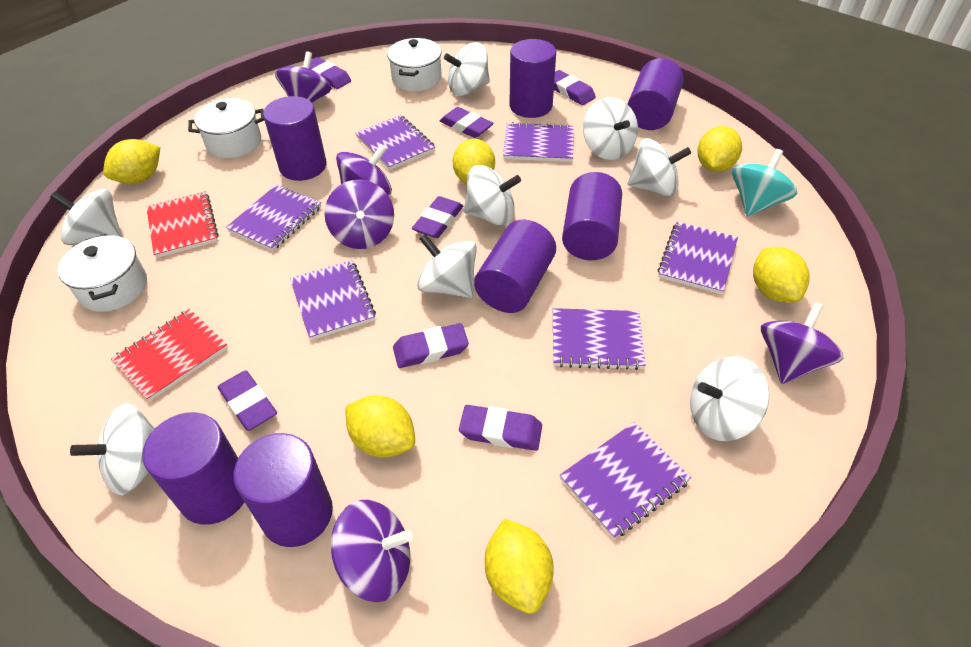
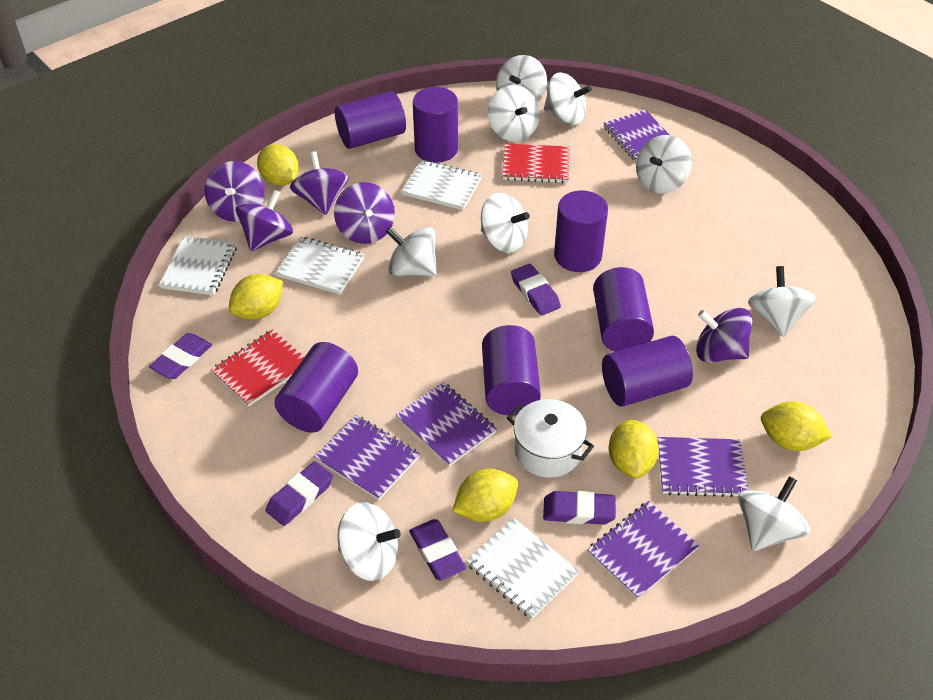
purple eraser: [218,370,277,431] [309,57,351,89] [393,323,469,368] [412,196,463,238] [440,107,494,138] [459,405,542,451] [554,70,596,105] = 7 -> [149,333,212,379] [266,461,333,526] [409,519,466,581] [511,264,561,316] [543,491,616,525] = 5
purple notebook: [226,184,321,251] [290,260,376,340] [355,115,435,170] [503,122,574,162] [553,308,645,370] [560,422,691,539] [658,222,738,294] = 7 -> [314,415,420,500] [396,382,497,466] [587,501,699,599] [604,110,670,162] [658,437,748,497] = 5
turquoise spinning top: [732,149,797,217] = 1 -> none = 0
white notebook: none = 0 -> [159,236,237,295] [275,237,364,295] [401,160,482,210] [466,518,580,619] = 4
white pot: [58,234,147,312] [188,98,264,158] [387,38,442,91] = 3 -> [507,399,594,478] = 1
white spinning top: [50,189,122,245] [70,404,155,495] [417,234,477,298] [444,42,490,96] [464,165,521,226] [583,97,638,160] [628,138,691,197] [690,356,770,441] = 8 -> [337,502,401,581] [385,227,437,276] [481,193,530,253] [488,85,540,142] [496,55,547,102] [544,72,592,125] [636,135,692,194] [738,476,810,551] [748,266,816,337] = 9
yellow lemon: [103,139,160,184] [345,395,415,457] [453,139,495,184] [484,519,554,614] [697,126,742,172] [753,247,810,303] = 6 -> [229,274,283,320] [257,144,299,186] [453,469,518,522] [609,419,659,479] [761,401,832,451] = 5

